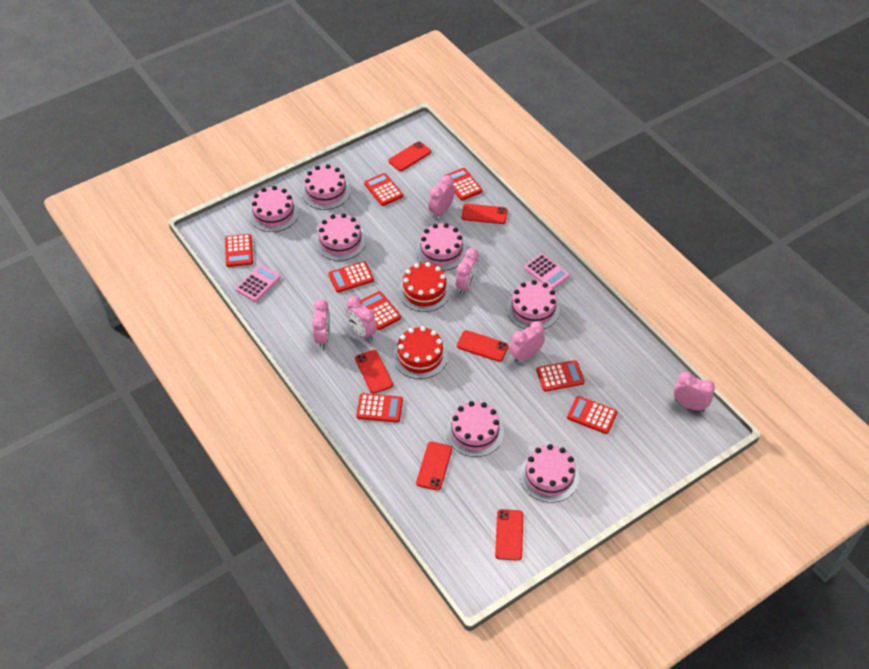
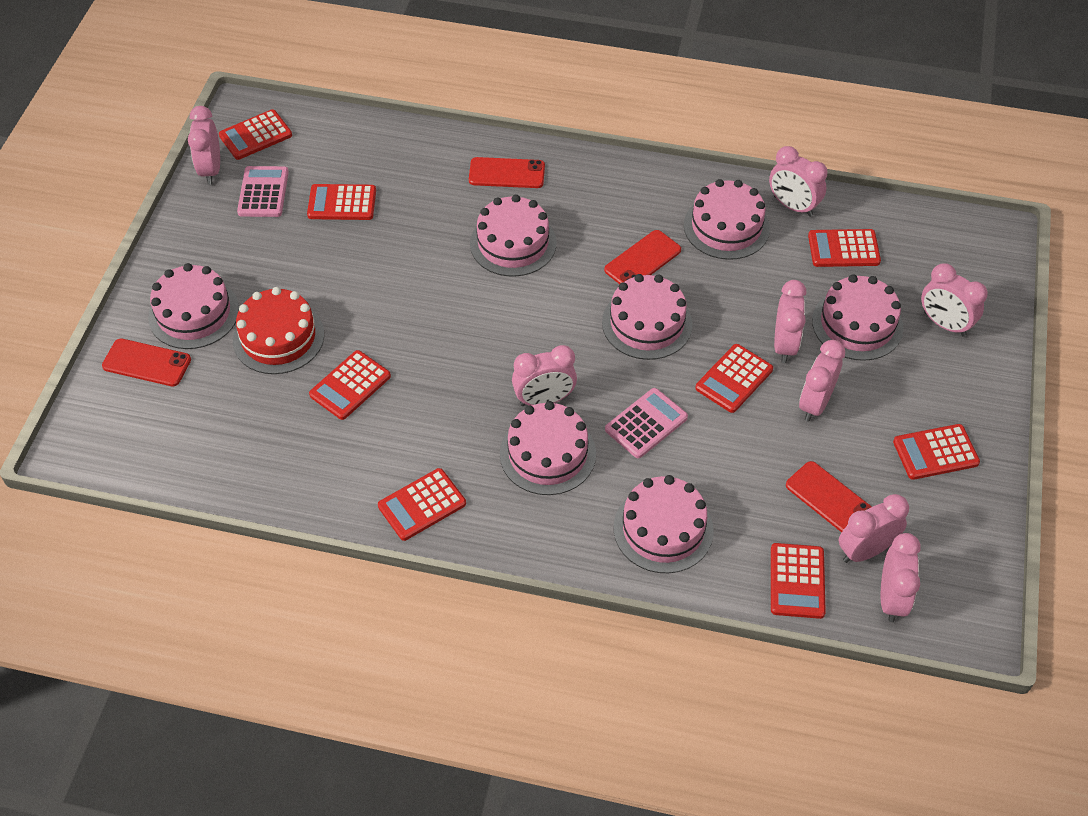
pink clock: [312,299,330,348] [346,296,377,341] [428,175,455,219] [456,248,479,295] [510,321,545,363] [674,372,715,411] = 6 -> [188,106,220,185] [512,345,577,406] [769,146,828,217] [774,280,807,363] [799,340,845,421] [839,494,909,563] [881,533,921,622] [921,263,988,337] = 8
red cake: [393,326,448,379] [399,262,451,312] = 2 -> [233,287,324,374] = 1
red phone: [355,350,393,394] [388,141,431,171] [416,442,452,491] [457,330,509,362] [462,204,507,224] [495,509,523,561] = 6 -> [102,338,191,386] [469,157,545,188] [604,230,681,284] [786,461,872,532] = 4

